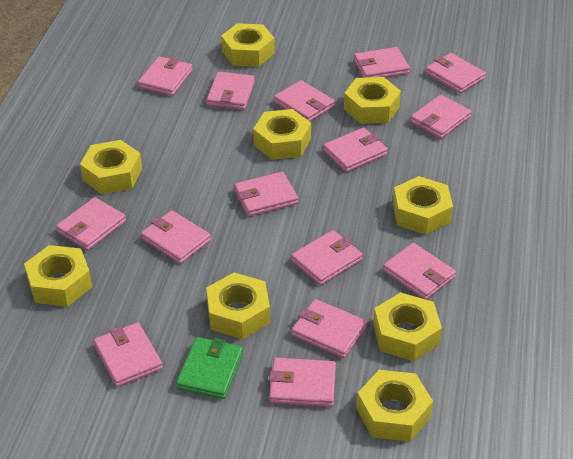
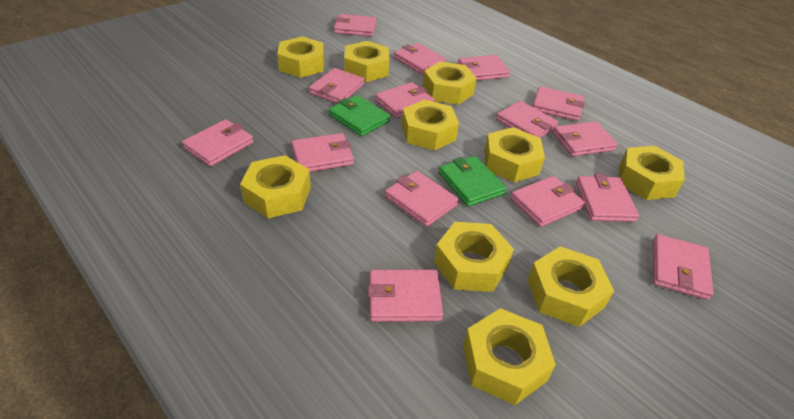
green wallet: [176,337,243,399] = 1 -> [329,95,390,136] [439,156,507,207] = 2
yellow nut: [24,245,92,307] [80,140,142,194] [206,272,270,339] [221,23,275,67] [253,109,311,160] [344,77,401,124] [357,370,433,442] [373,292,442,361] [393,176,453,235] = 9 -> [240,155,311,218] [277,37,324,78] [344,41,389,82] [402,100,459,151] [423,61,477,105] [434,222,514,292] [463,308,556,405] [484,127,545,182] [527,246,614,327] [619,146,685,200] = 10

